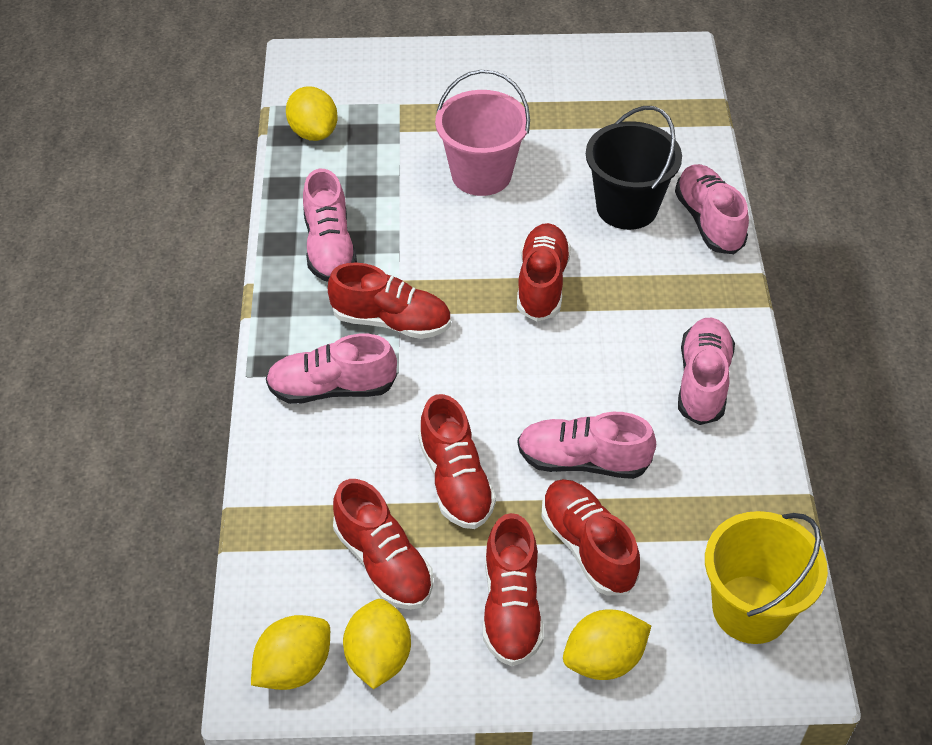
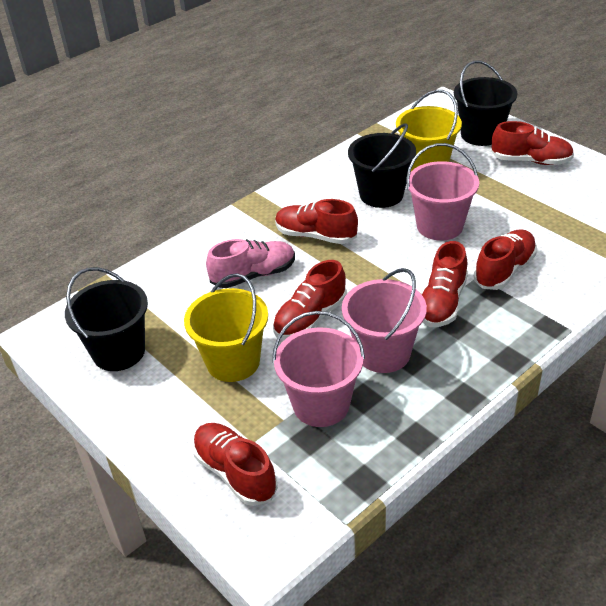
black bucket: [586,106,682,230] = 1 -> [65,267,148,371] [348,123,416,208] [454,60,517,146] = 3
pink bucket: [435,69,530,196] = 1 -> [272,311,365,427] [342,268,427,373] [406,143,479,241] = 3
pink shoe: [266,334,397,404] [303,169,357,282] [518,412,656,479] [675,164,749,254] [678,317,735,425] = 5 -> [206,239,295,288] = 1
yellow bucket: [705,511,828,644] = 1 -> [184,273,268,382] [396,90,462,171] = 2
yellow lemon: [251,615,330,690] [286,86,338,141] [343,599,411,689] [563,609,651,680] = 4 -> none = 0

